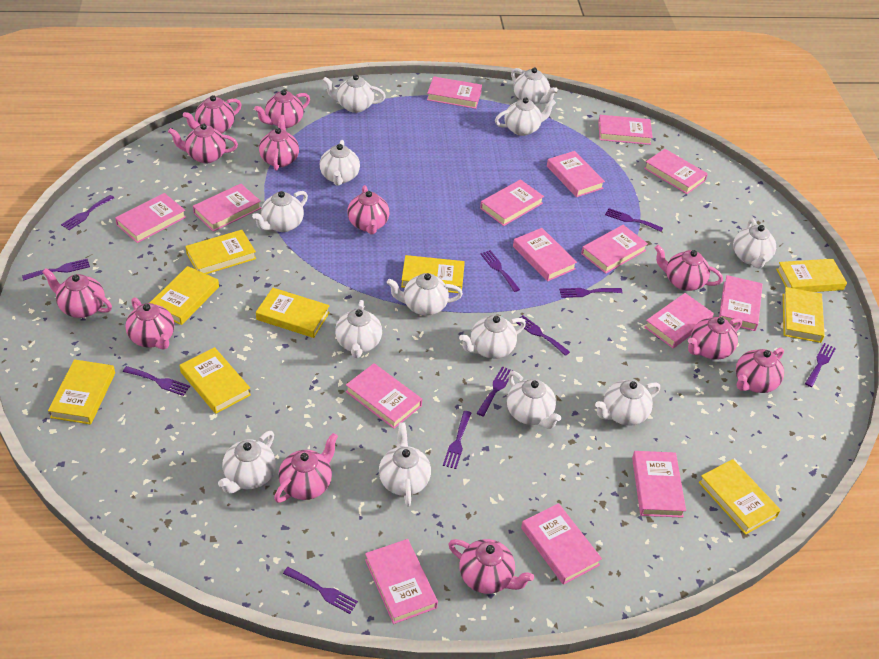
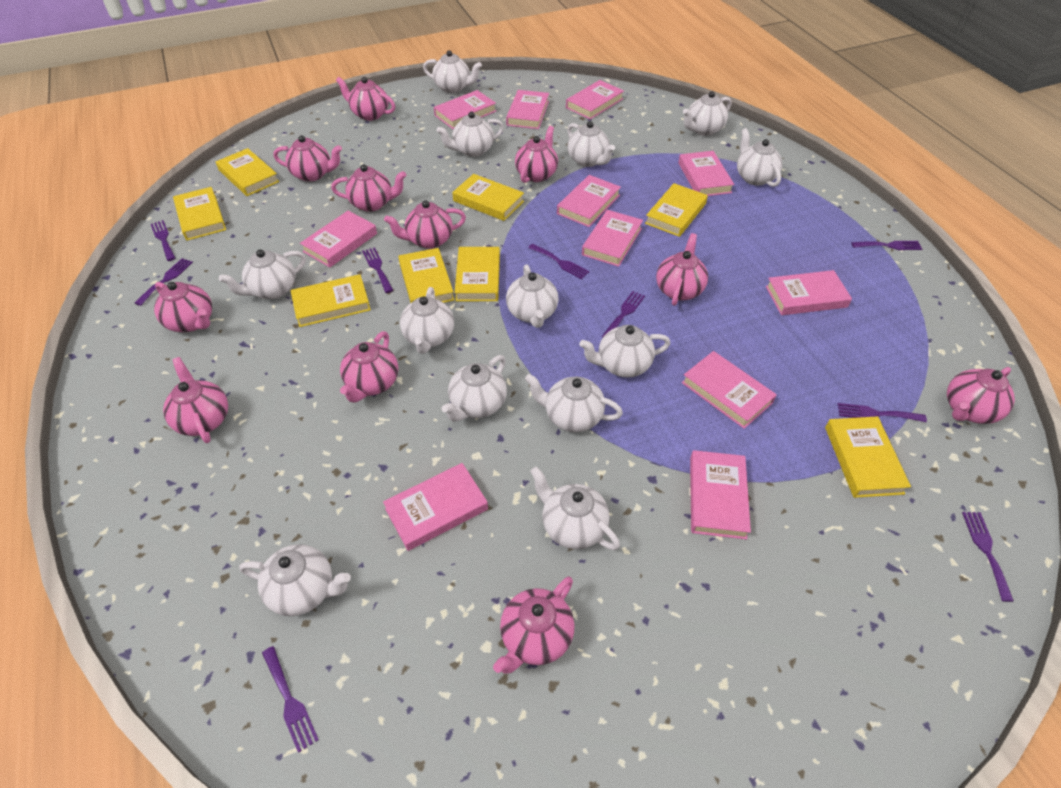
pink book: [115,193,186,243] [193,184,261,232] [346,363,422,429] [365,539,438,624] [427,76,482,109] [480,179,544,226] [513,228,577,281] [521,503,602,585] [547,151,605,197] [581,225,648,274] [598,115,653,145] [632,451,686,518] [644,149,708,194] [644,293,714,348] [719,275,763,331] = 15 -> [300,211,377,267] [383,463,488,551] [434,90,496,129] [506,90,549,129] [557,175,621,227] [566,80,624,119] [582,210,643,267] [678,151,734,196] [682,351,777,429] [690,450,751,539] [766,270,852,315] = 11
pink teapot: [42,268,112,318] [125,297,175,350] [168,123,238,164] [183,95,242,134] [254,89,310,128] [259,115,299,171] [274,433,338,503] [347,185,389,234] [448,539,534,594] [655,245,723,291] [688,317,742,360] [736,348,784,393] = 12 -> [154,282,212,332] [163,357,228,443] [273,135,342,182] [331,164,406,212] [336,77,395,121] [340,331,398,403] [384,200,466,249] [493,577,574,674] [515,126,558,183] [656,233,708,306] [947,367,1015,424] = 11
purple fork: [22,259,90,281] [61,195,114,230] [123,366,190,396] [283,567,358,614] [443,411,471,469] [477,366,513,417] [480,250,520,292] [516,315,570,356] [559,288,623,298] [605,208,663,232] [805,343,836,387] = 11 -> [135,258,193,306] [151,220,175,261] [262,646,319,753] [362,247,393,293] [528,244,590,279] [602,291,645,338] [838,403,927,422] [851,241,922,250] [962,512,1014,602] = 9
yellow book: [48,359,115,425] [150,266,219,325] [180,347,251,414] [185,230,256,274] [256,288,330,338] [401,255,465,293] [698,459,781,535] [776,259,847,292] [783,287,825,343] = 9 -> [173,187,226,241] [216,148,279,196] [290,274,371,327] [398,248,454,303] [452,174,524,221] [455,247,500,301] [645,183,708,237] [825,416,911,498] = 8

